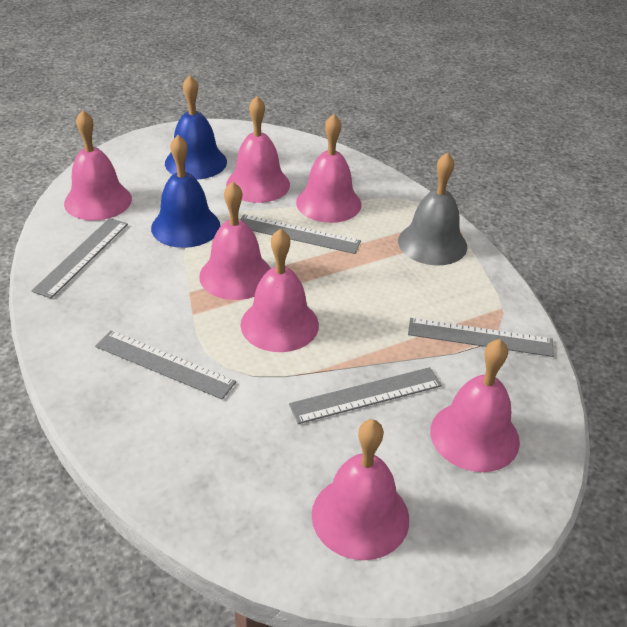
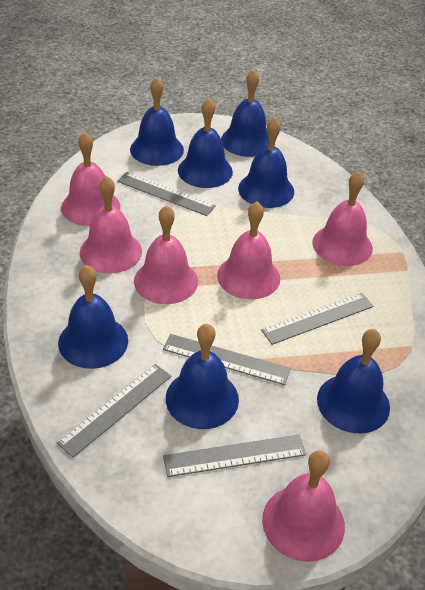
blue bell: [151,135,220,248] [165,75,227,179] = 2 -> [58,265,128,369] [130,77,184,166] [166,324,239,429] [178,98,233,188] [221,70,269,157] [238,117,294,208] [317,329,390,433] = 7
grey bell: [398,152,467,265] = 1 -> none = 0
pink bell: [64,110,132,221] [199,181,271,300] [226,96,290,203] [241,228,319,352] [296,114,361,223] [311,419,409,560] [430,339,520,472] = 7 -> [61,132,120,226] [80,176,142,273] [134,205,198,304] [217,202,280,299] [262,450,345,562] [312,171,373,266] = 6

